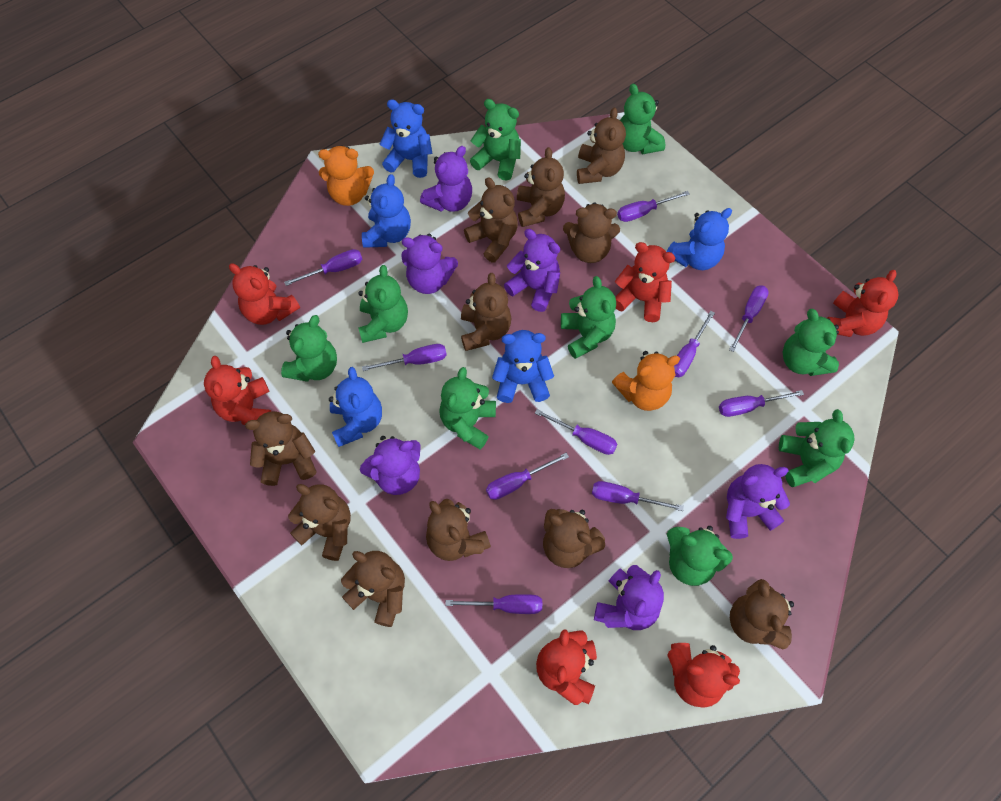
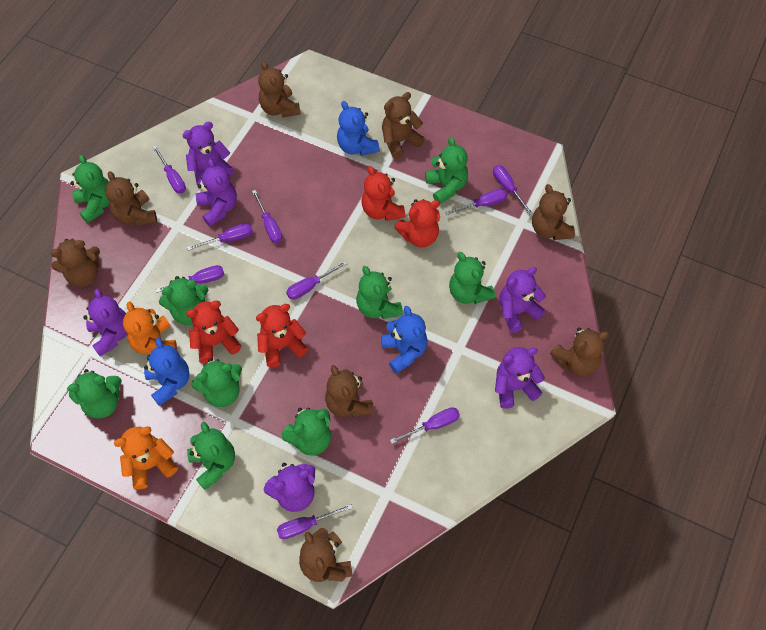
blue teddy bear: [329,367,382,447] [362,174,411,248] [380,99,432,178] [492,330,554,403] [667,208,732,270] = 5 -> [144,338,190,406] [337,101,380,156] [381,306,428,374] = 3
brown teddy bear: [245,411,317,486] [288,484,351,561] [341,551,405,627] [426,499,491,561] [461,273,511,351] [464,177,518,263] [517,147,565,227] [543,509,605,568] [563,202,620,263] [577,108,626,184] [730,579,794,650] = 11 -> [50,239,100,287] [105,171,157,226] [258,61,301,118] [299,528,353,582] [325,365,374,417] [382,92,425,159] [532,184,575,240] [550,328,609,376] = 8
purple screwdriver: [284,249,362,286] [362,344,447,371] [445,594,542,614] [486,453,569,500] [535,409,617,455] [592,481,684,511] [617,191,690,222] [674,311,715,377] [719,390,804,417] [729,285,769,352] = 10 -> [153,145,186,194] [156,265,224,293] [187,223,253,251] [252,190,282,243] [277,504,353,539] [286,261,348,300] [390,407,460,444] [445,189,507,215] [493,165,533,215] = 9
red teddy bear: [204,356,271,425] [229,263,300,325] [536,629,597,705] [614,242,676,322] [667,643,740,708] [827,270,899,337] = 6 -> [186,301,241,364] [256,304,308,368] [362,166,405,221] [394,199,440,247] = 4

